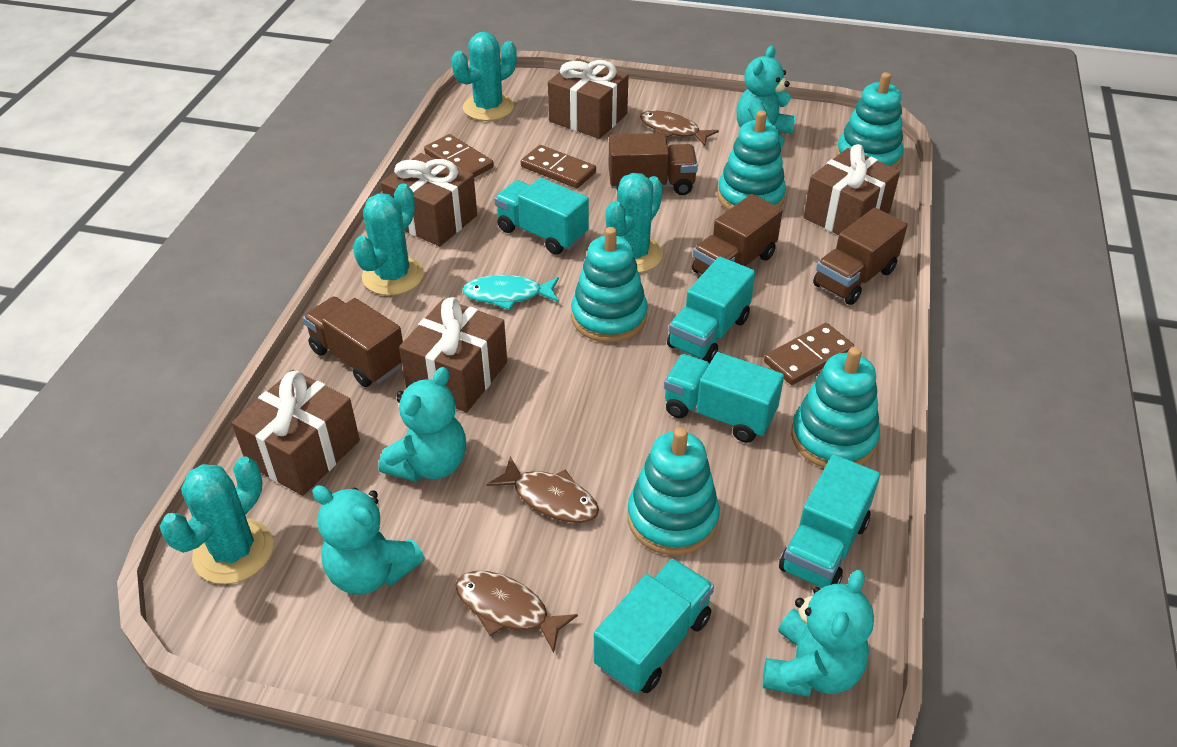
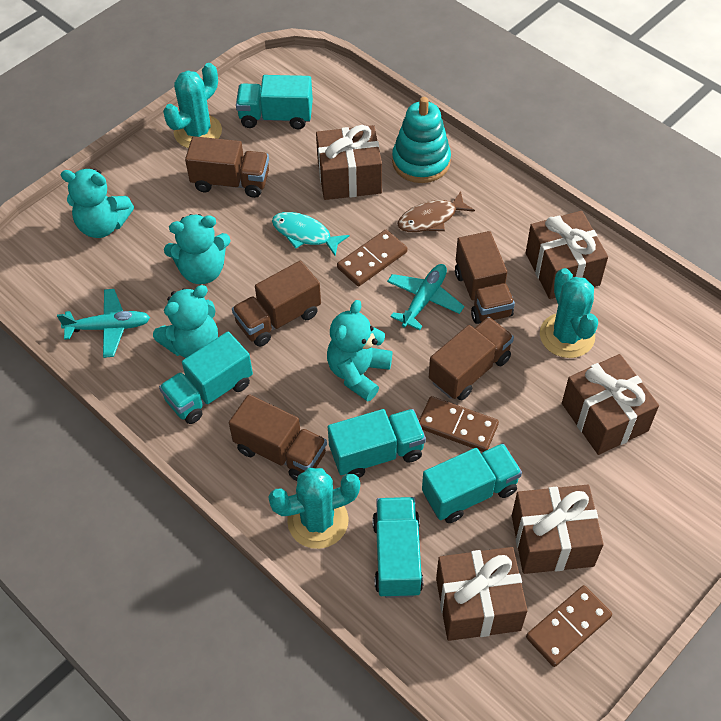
brown fish: [455,571,578,653] [487,456,599,523] [640,110,719,146] = 3 -> [397,191,475,232] = 1
brown truck: [303,296,403,387] [609,133,698,195] [692,194,783,275] [813,207,907,305] = 4 -> [185,136,269,198] [229,394,327,481] [232,261,321,347] [429,317,514,401] [455,231,515,324] = 5
turquoise cactus: [160,456,273,584] [353,184,424,295] [452,32,517,121] [606,173,663,273] = 4 -> [163,63,222,148] [268,468,360,549] [540,268,598,358] = 3
turquoise plane: none = 0 -> [57,289,150,358] [387,264,464,330] = 2
turquoise stacking toy: [571,227,648,343] [628,427,720,555] [717,110,786,210] [791,347,880,468] [836,72,903,169] = 5 -> [392,97,451,183] = 1

